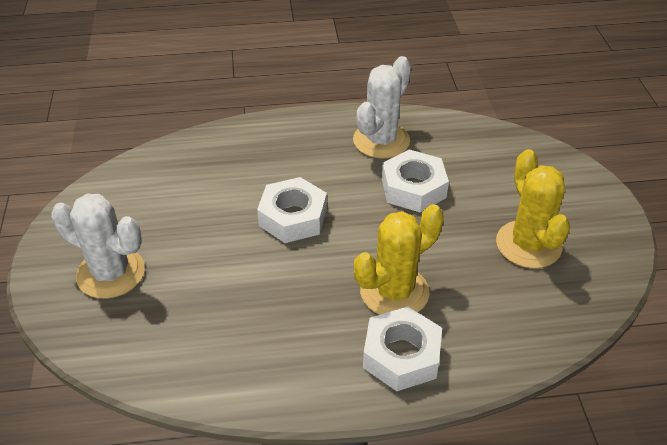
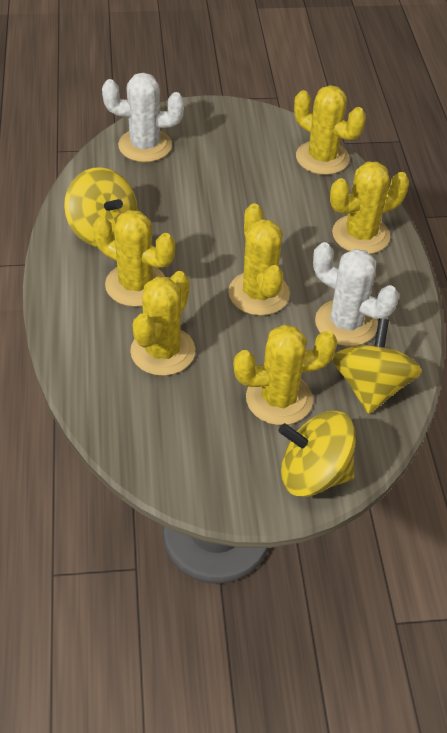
white nut: [257,177,327,243] [363,306,442,391] [382,149,449,212] = 3 -> none = 0
yellow cactus: [354,204,444,315] [496,149,570,269] = 2 -> [93,210,175,307] [130,271,195,376] [228,203,290,316] [234,324,337,425] [294,85,366,175] [330,162,409,254] = 6
yellow spinning top: none = 0 -> [64,167,138,247] [279,411,356,497] [332,318,422,414] = 3

